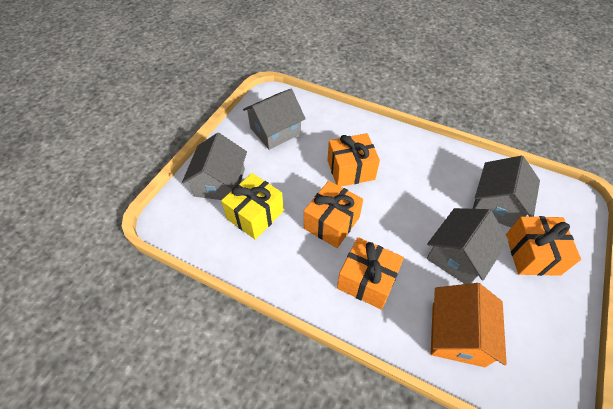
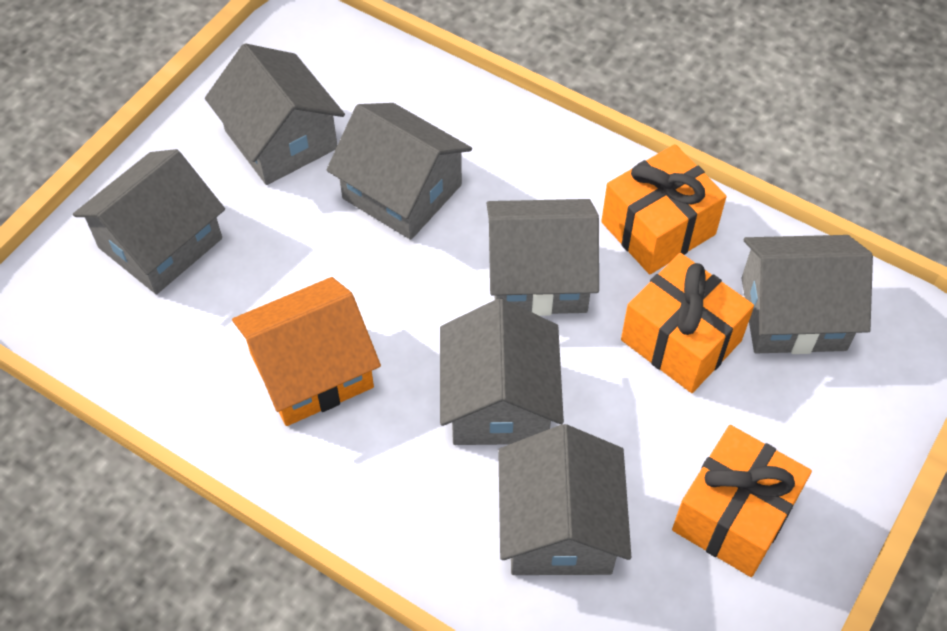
grey house: [182,133,247,200] [243,89,306,150] [427,208,509,284] [473,156,540,227] = 4 -> [73,149,225,294] [205,43,345,185] [327,103,472,240] [440,298,564,445] [487,199,599,316] [498,424,631,575] [742,235,873,354] = 7
orange gift: [304,181,363,248] [327,133,380,187] [337,237,404,310] [506,216,581,276] = 4 -> [601,144,727,274] [621,253,754,393] [672,425,812,577] = 3
yellow gift: [221,173,284,240] = 1 -> none = 0

